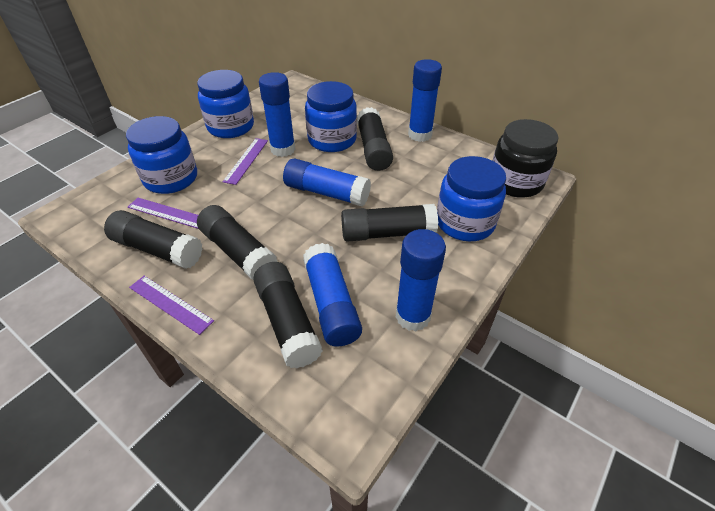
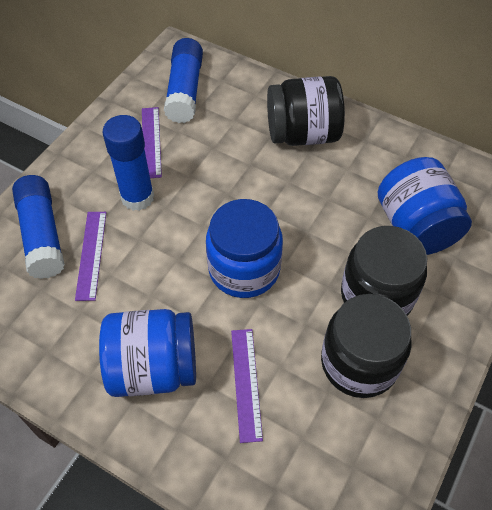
black glue stick: [104,210,203,269] [197,205,278,279] [253,262,323,369] [341,204,438,242] [357,107,393,171] = 5 -> none = 0
black jar: [492,119,559,198] = 1 -> [267,76,345,146] [321,294,412,398] [341,226,427,316] = 3
blue glue stick: [259,72,296,157] [283,158,371,206] [303,243,362,347] [395,229,446,331] [408,59,442,142] = 5 -> [12,175,65,279] [102,115,154,211] [164,38,203,123] = 3
blue jar: [126,116,197,194] [197,70,254,138] [305,81,357,152] [437,156,506,241] = 4 -> [99,309,196,397] [206,199,283,298] [378,157,472,255] = 3

